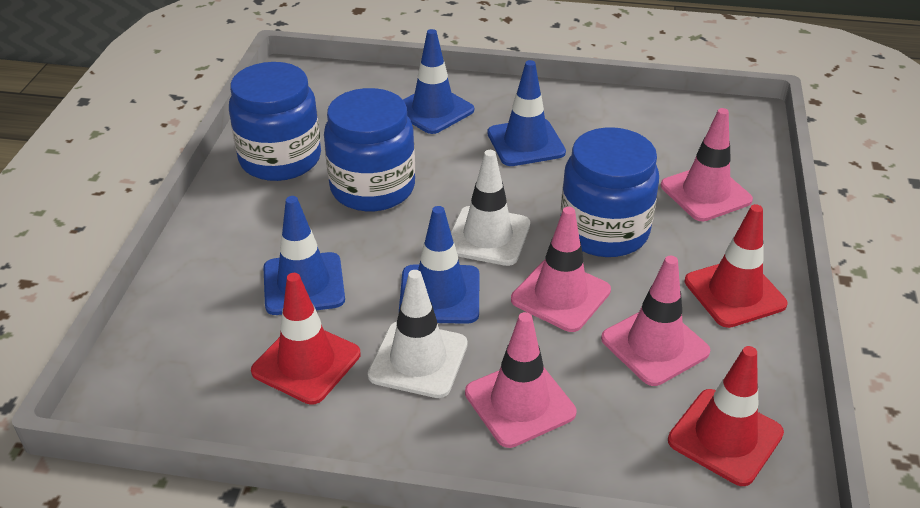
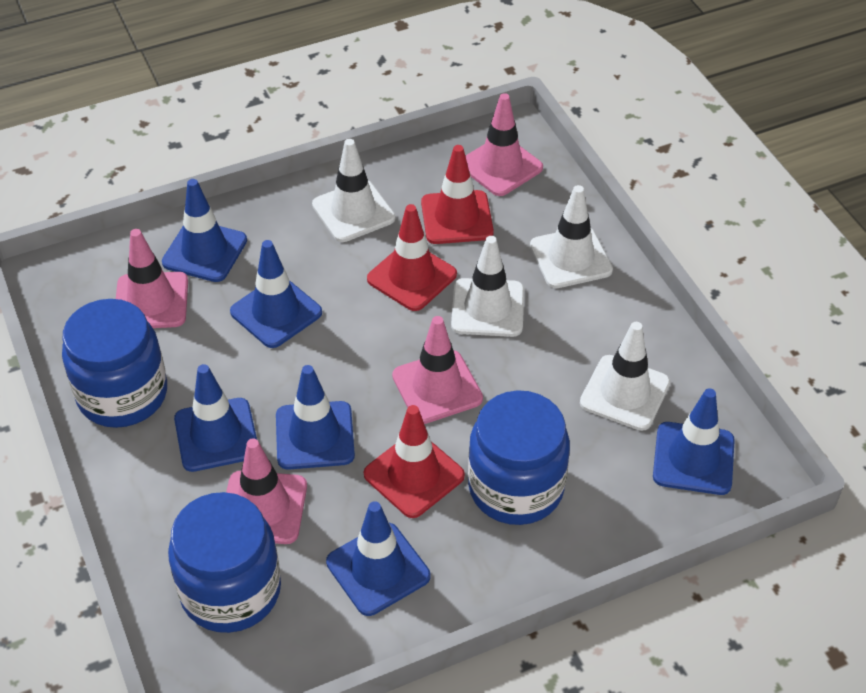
blue traffic cone: [263,196,345,315] [399,206,480,324] [403,29,474,134] [487,60,566,166] = 4 -> [162,179,247,282] [174,364,257,472] [230,240,322,348] [276,365,355,470] [326,501,430,616] [653,388,735,495] = 6
white traffic cone: [368,270,468,398] [451,150,530,266] = 2 -> [312,139,396,242] [451,236,524,337] [530,185,613,288] [580,322,670,431] = 4

